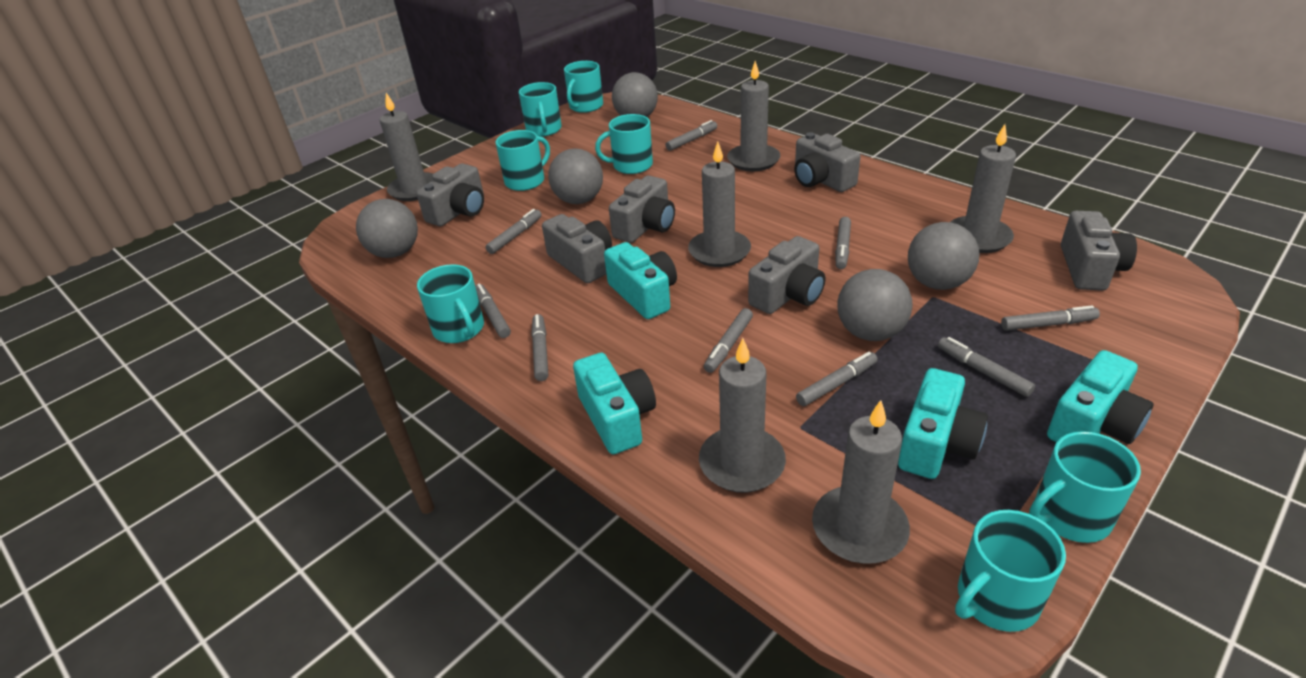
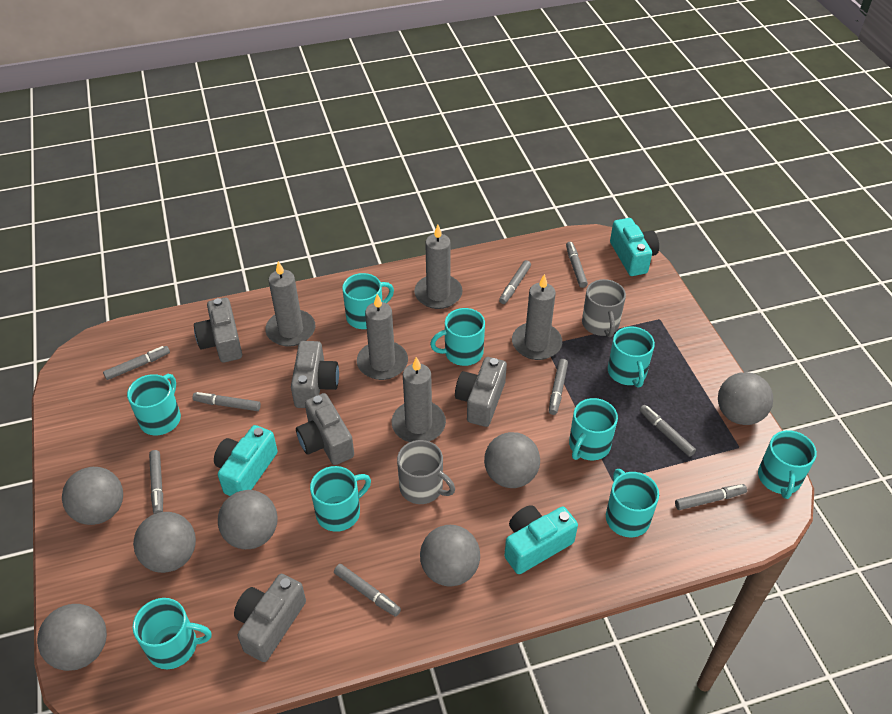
grey ball: [356,199,418,258] [548,148,603,204] [612,72,658,117] [838,269,912,341] [908,222,980,290] = 5 -> [37,604,107,671] [62,467,123,525] [133,512,196,573] [218,490,278,549] [420,525,480,586] [484,432,540,488] [718,372,773,425] = 7
grey camera: [416,163,484,226] [542,214,612,283] [609,175,675,243] [748,236,825,314] [794,132,860,192] [1061,211,1137,291] = 6 -> [194,298,242,362] [234,574,306,662] [291,341,339,408] [296,393,354,465] [455,357,507,427] = 5
grey candle: [380,93,433,201] [688,142,751,267] [699,338,786,493] [727,61,780,171] [812,400,910,564] [950,124,1016,253] = 6 -> [265,261,316,347] [357,294,408,380] [392,357,446,442] [414,225,462,309] [512,274,562,360] = 5
grey mug: none = 0 -> [397,440,455,504] [582,279,626,337] = 2
turquoise camera: [573,353,656,454] [604,242,677,319] [898,368,988,479] [1047,350,1154,444] = 4 -> [214,425,278,496] [504,505,578,574] [610,218,659,276] = 3
turquoise mug: [417,264,484,343] [496,130,550,191] [519,82,562,137] [564,61,603,113] [595,114,653,174] [955,510,1066,632] [1029,431,1141,543] = 7 -> [127,374,181,435] [133,598,212,669] [310,466,371,532] [342,273,394,329] [430,308,485,366] [569,398,618,461] [606,469,659,538] [608,326,655,388] [758,430,817,499] = 9

